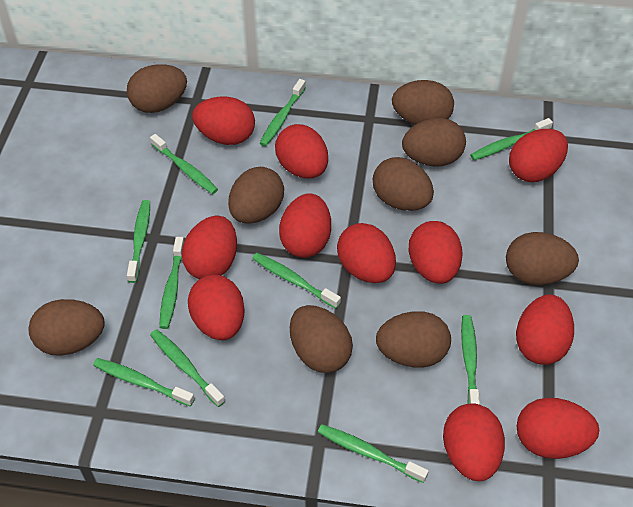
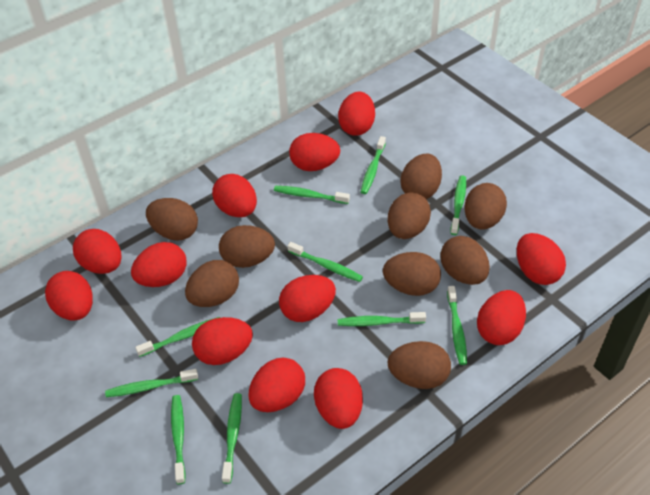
red egg: [182,216,237,279] [188,275,245,340] [192,97,255,145] [275,124,328,179] [279,193,331,258] [337,223,396,283] [409,221,463,284] [443,403,505,481] [509,129,568,182] [516,295,574,365] [516,398,599,459] = 11 -> [45,271,93,321] [73,229,122,274] [131,242,187,287] [192,317,253,365] [212,174,257,217] [248,358,305,412] [279,275,336,322] [289,133,340,171] [314,368,363,429] [338,92,375,136] [477,290,526,345] [517,233,566,285] = 12

